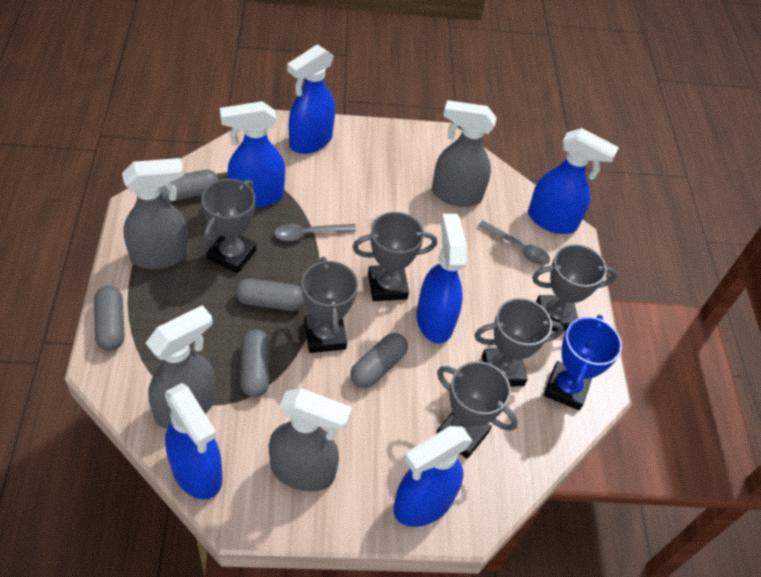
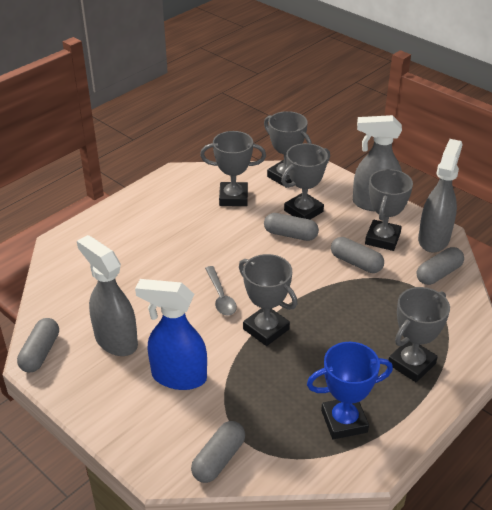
blue spray bottle: [165,383,223,500] [220,101,285,208] [287,45,335,154] [393,426,473,527] [416,214,467,343] [528,128,619,234] = 6 -> [135,279,207,390] = 1
grey spoon: [274,224,356,241] [478,221,550,265] = 2 -> [205,266,237,316] = 1
grey spray bottle: [122,158,189,269] [146,305,215,429] [269,388,352,491] [432,100,497,207] = 4 -> [77,235,138,356] [353,115,402,211] [418,139,463,253] = 3

